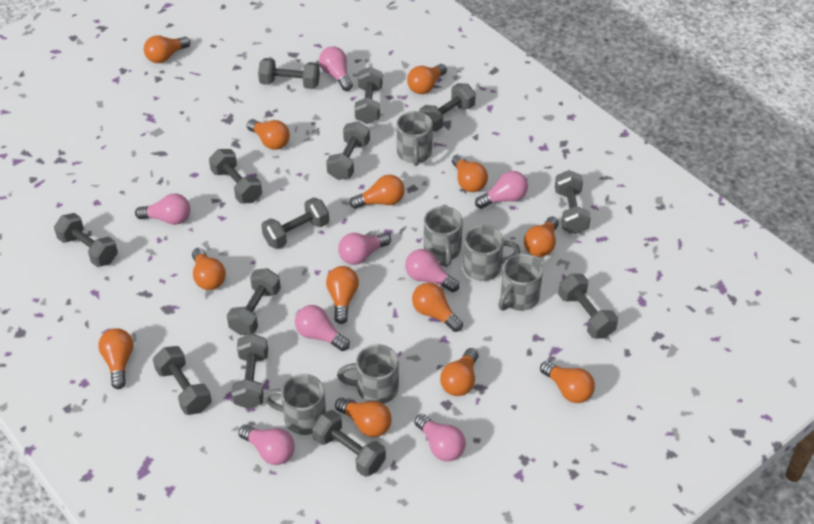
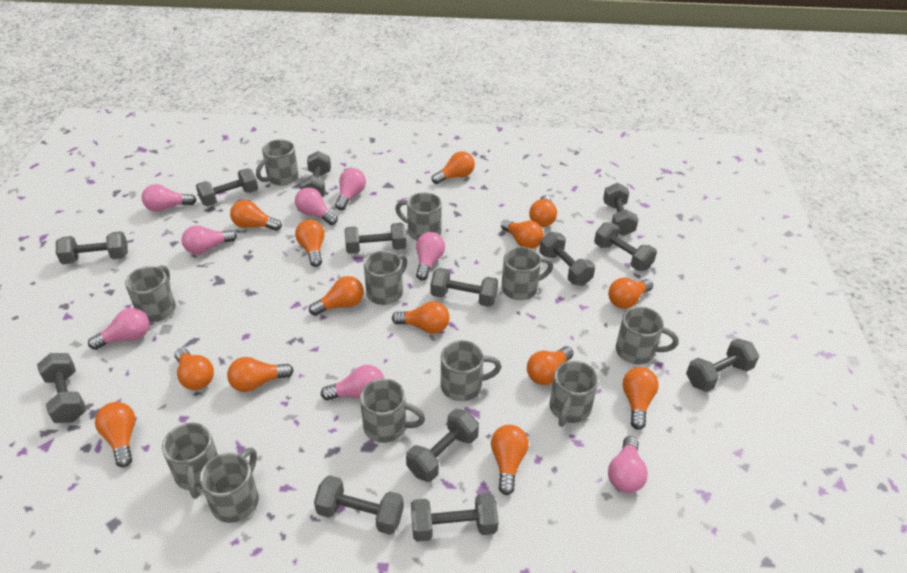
grey mug: [264,374,326,435] [337,344,399,404] [397,111,433,166] [424,206,463,265] [463,225,520,281] [498,254,543,311] = 6 -> [125,265,176,322] [162,423,218,499] [200,448,259,523] [256,139,299,186] [360,379,426,443] [364,251,408,305] [395,192,442,241] [441,340,501,401] [501,247,553,300] [550,361,598,427] [616,306,679,364] = 11
orange light bulb: [98,328,133,389] [144,35,191,63] [192,248,226,290] [247,119,290,150] [326,266,359,324] [335,398,392,437] [349,175,405,209] [407,64,447,94] [412,282,463,332] [440,348,478,396] [452,154,488,192] [524,216,559,257] [540,361,595,403] = 13 -> [95,402,136,467] [174,348,214,390] [227,357,294,392] [230,200,282,231] [295,220,325,267] [309,276,364,316] [392,301,450,334] [432,151,475,184] [491,425,529,495] [501,219,544,249] [527,346,574,385] [529,195,557,227] [608,278,653,309] [623,367,659,430] = 14

